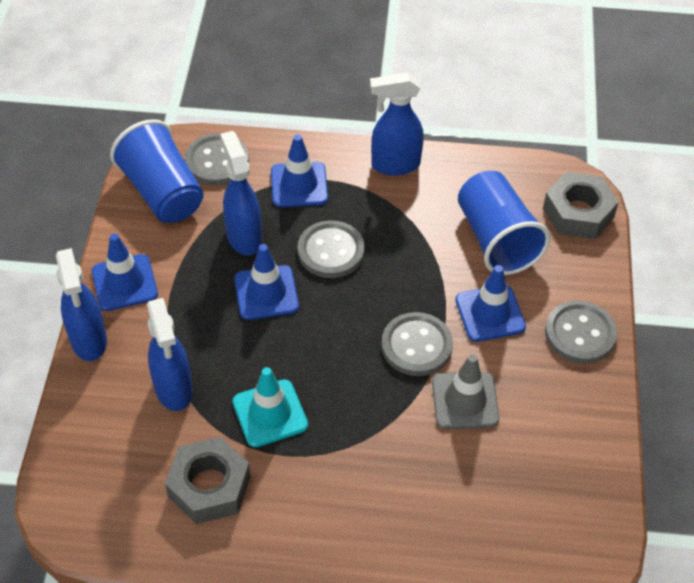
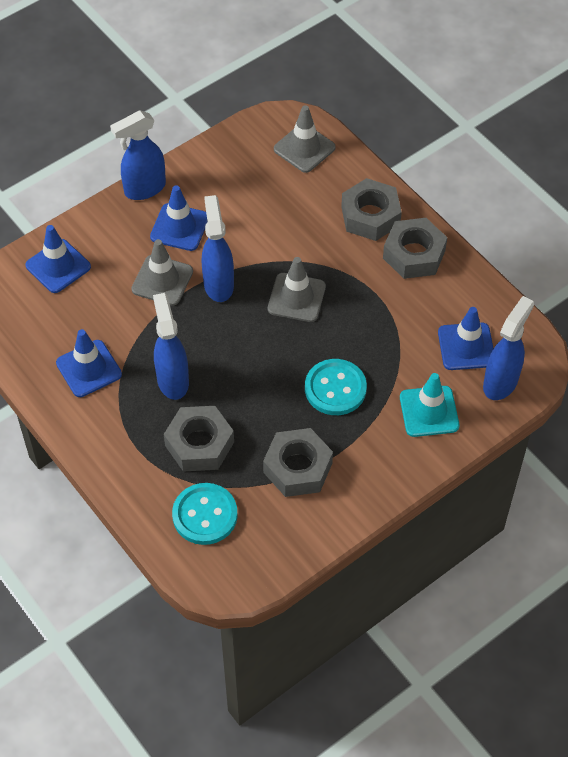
blue cup: [110,119,204,223] [458,171,550,275] = 2 -> none = 0
grey button: [185,133,249,185] [298,220,365,278] [381,312,453,376] [545,301,617,364] = 4 -> none = 0
grey nut: [165,437,251,524] [543,172,619,239] = 2 -> [164,406,234,472] [263,428,333,497] [341,178,402,241] [383,218,447,279] = 4
grey traffic cone: [432,354,499,429] = 1 -> [131,239,193,306] [268,257,326,322] [274,105,336,173] = 3
turquoise button: none = 0 -> [172,483,238,545] [305,359,367,415] = 2

